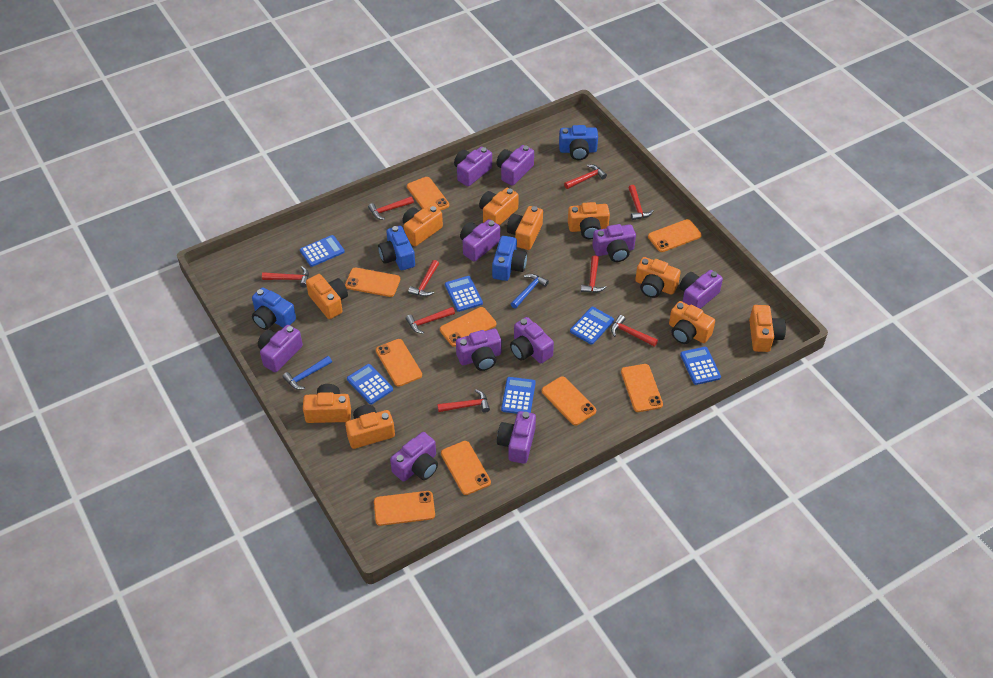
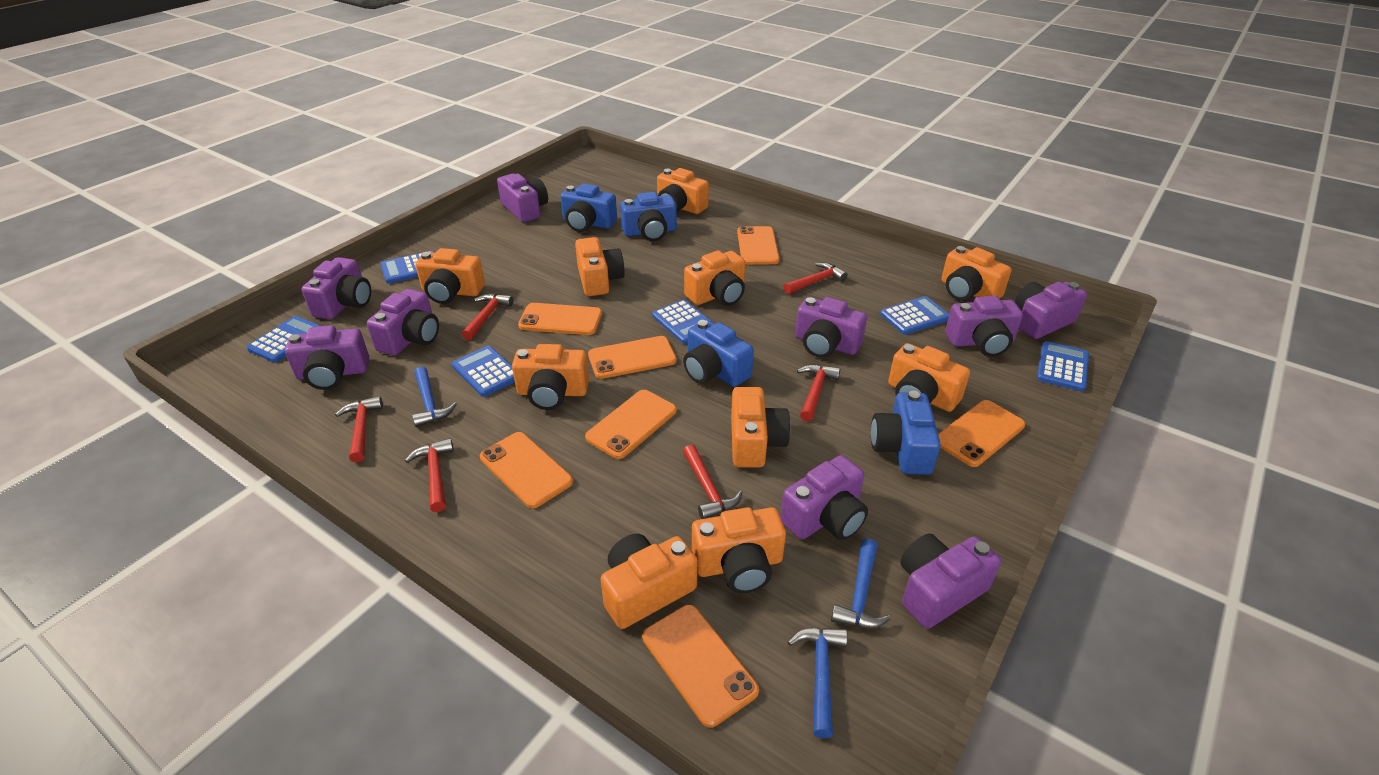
blue hammer: [282,356,332,390] [511,274,549,309] = 2 -> [412,366,457,427] [788,628,847,739] [831,539,891,628] = 3
orange phone: [345,267,400,297] [374,491,435,526] [376,339,422,387] [407,177,449,211] [440,307,496,347] [441,441,491,495] [542,376,596,426] [621,364,663,412] [648,219,702,252] = 9 -> [480,432,573,508] [518,303,602,335] [585,390,677,459] [588,336,677,379] [642,604,759,728] [737,226,780,265] [938,400,1025,467] = 7
purple camera: [258,325,303,372] [390,432,438,482] [454,147,492,186] [456,329,501,371] [460,219,500,262] [497,145,534,186] [497,411,536,464] [510,317,554,364] [592,224,636,262] [679,270,723,309] = 10 -> [285,325,369,390] [301,257,371,319] [367,289,439,356] [497,173,548,222] [780,455,868,540] [795,297,867,358] [900,533,1001,629] [945,296,1023,357] [1015,282,1087,339] = 9
red hammer: [262,266,309,288] [368,196,414,220] [406,307,455,334] [408,260,439,297] [437,390,490,413] [564,165,607,189] [581,255,606,293] [611,315,658,347] [628,185,654,220] = 9 -> [335,396,383,463] [405,438,454,512] [462,294,513,340] [683,444,743,519] [783,262,848,294] [797,364,841,421] = 6

